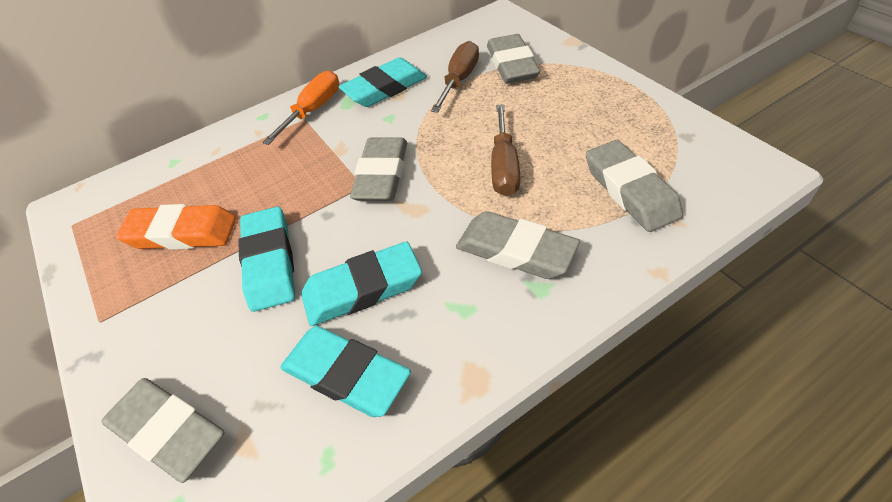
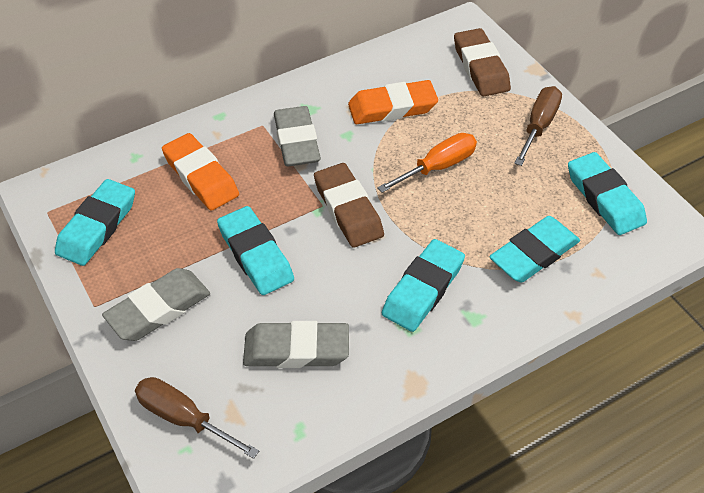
brown eraser: none = 0 -> [314,163,384,248] [454,28,511,96] = 2
grey eraser: [101,378,224,483] [350,137,407,201] [456,211,580,279] [487,34,540,84] [586,140,683,232] = 5 -> [102,268,210,341] [243,321,349,368] [274,106,321,166] = 3
orange eraser: [116,204,236,250] = 1 -> [162,133,239,211] [348,80,438,124] = 2
turquoise eraser: [238,207,295,312] [280,326,411,417] [301,241,422,326] [339,57,427,107] = 4 -> [55,179,135,266] [217,206,294,295] [382,239,465,332] [489,216,580,282] [568,152,647,235] = 5

